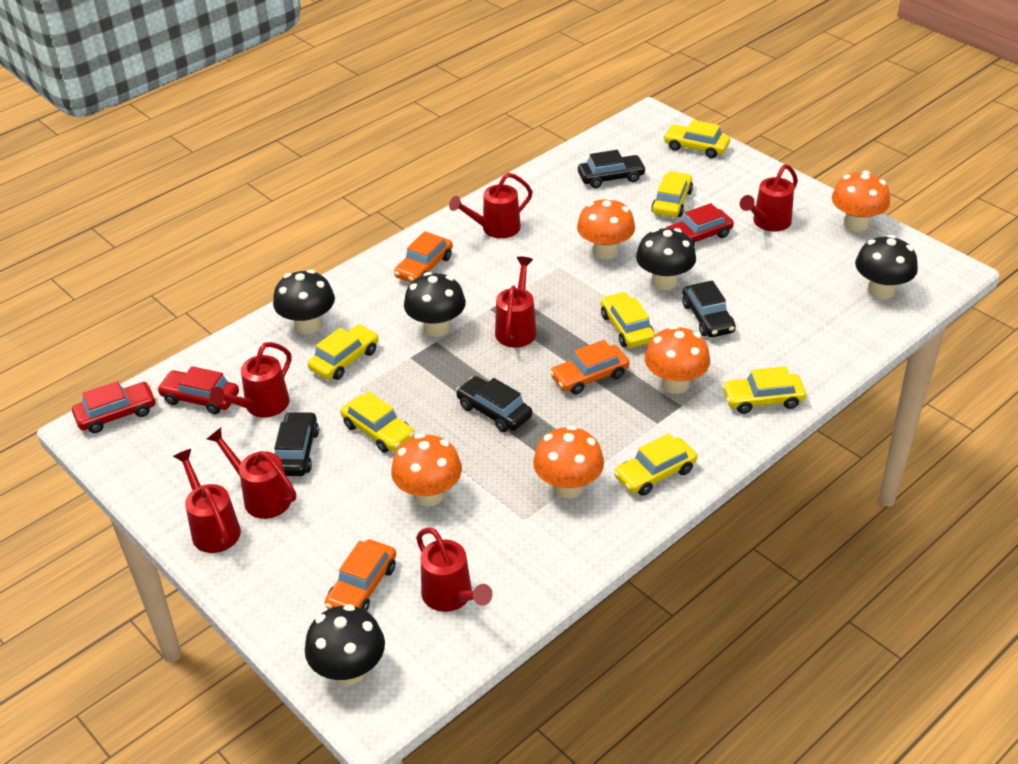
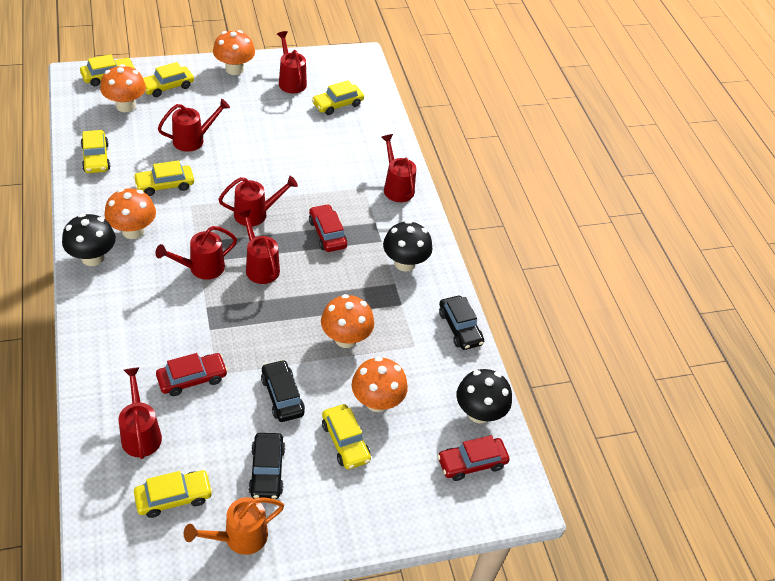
black car: [274,411,319,476] [456,376,532,432] [578,150,646,188] [682,280,736,337] = 4 -> [248,433,285,499] [261,360,305,422] [439,296,484,350] = 3
black mushroom: [273,270,335,334] [305,604,385,685] [404,272,466,337] [636,228,696,290] [855,235,918,299] = 5 -> [62,214,116,266] [383,220,432,272] [457,369,512,423] = 3
orange car: [325,539,396,611] [394,231,453,283] [550,340,629,395] = 3 -> none = 0
orange watering can: none = 0 -> [184,497,284,555] = 1

